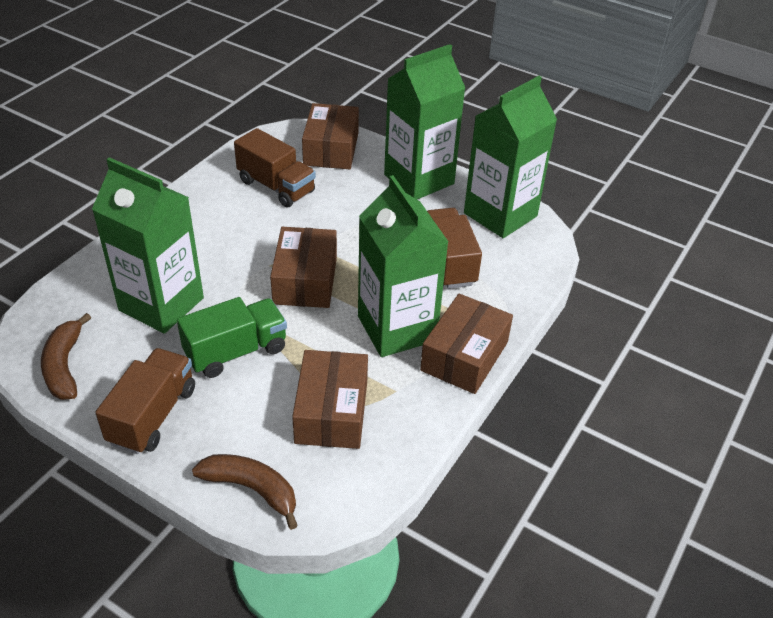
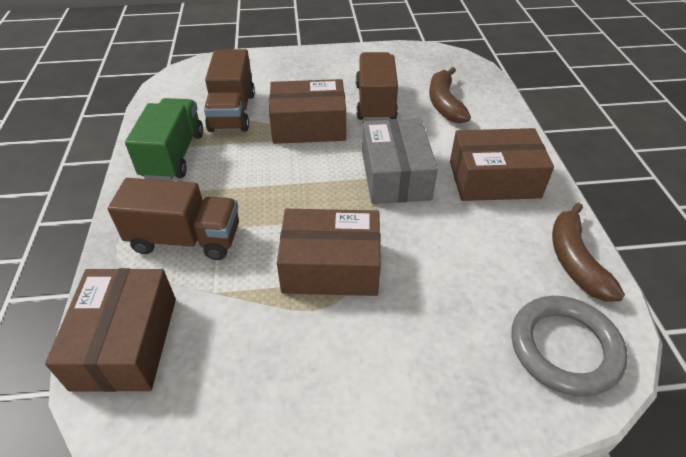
green carton: [92,157,204,334] [358,175,449,357] [384,44,465,199] [464,76,557,238] = 4 -> none = 0
grey box: none = 0 -> [362,118,438,204] = 1
grey ring: none = 0 -> [511,296,628,397] = 1

